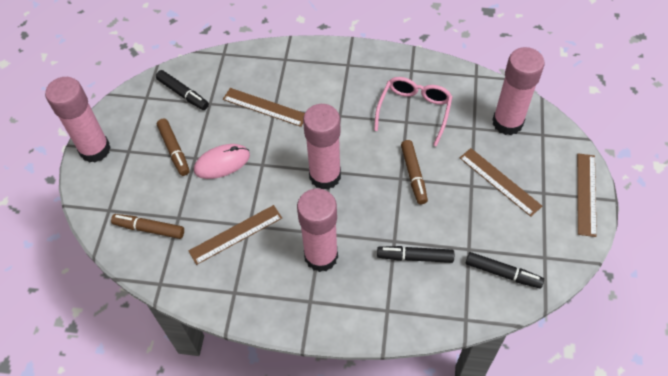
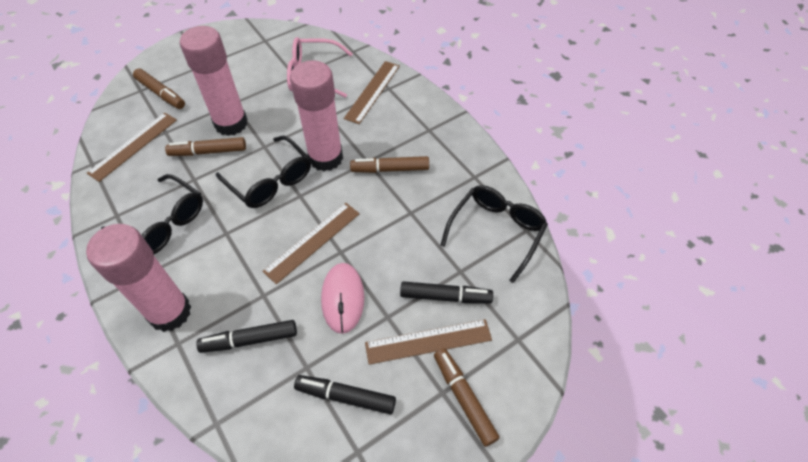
black glasses: none = 0 -> [101,174,203,254] [216,136,311,208] [440,185,548,283] = 3
brown marker: [111,214,184,239] [157,118,190,176] [401,140,428,204] = 3 -> [133,69,185,109] [165,137,246,156] [350,156,429,173] [434,348,500,447] = 4
pink glue stick: [45,77,111,163] [297,188,338,272] [303,104,341,190] [492,47,545,135] = 4 -> [86,224,191,332] [180,26,248,136] [290,60,343,171] = 3

